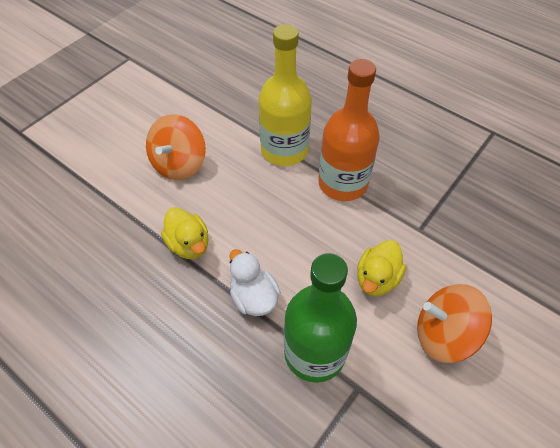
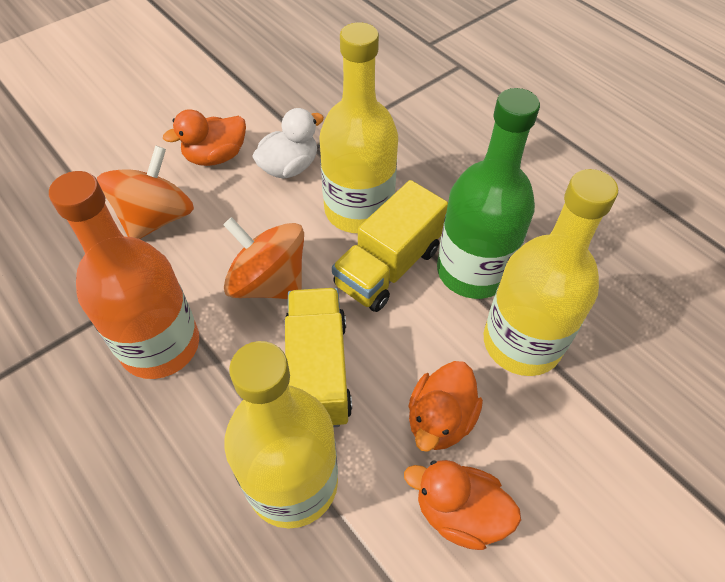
orange duck: none = 0 -> [163,109,246,166] [404,460,521,550] [408,361,483,452] = 3
yellow bottle: [259,24,312,166] = 1 -> [224,341,338,528] [319,22,398,233] [484,169,618,376] = 3
yellow duck: [161,207,209,259] [357,240,406,296] = 2 -> none = 0
yellow truck: none = 0 -> [285,288,352,427] [332,180,448,312] = 2

